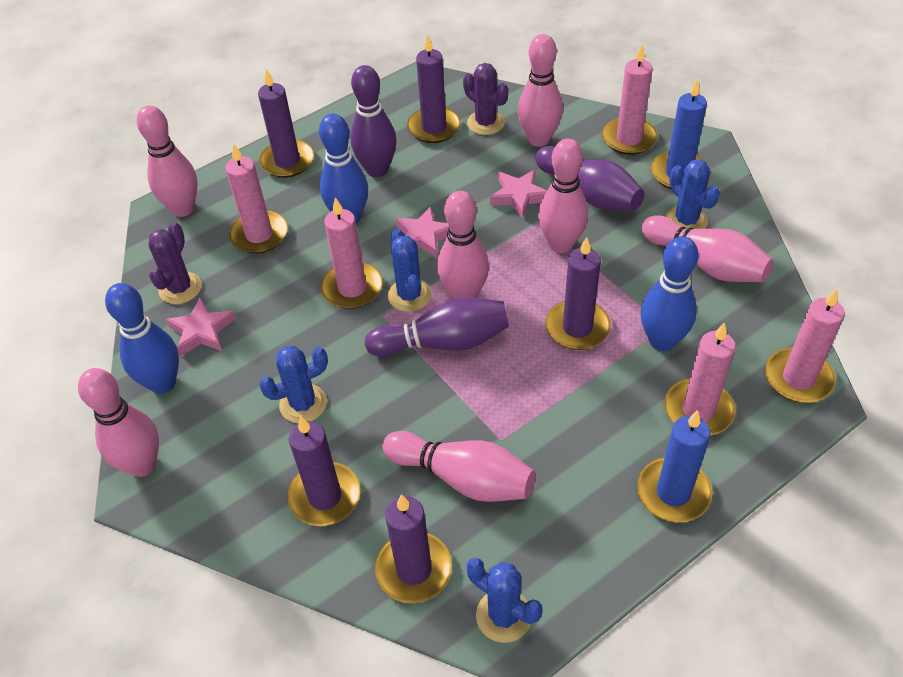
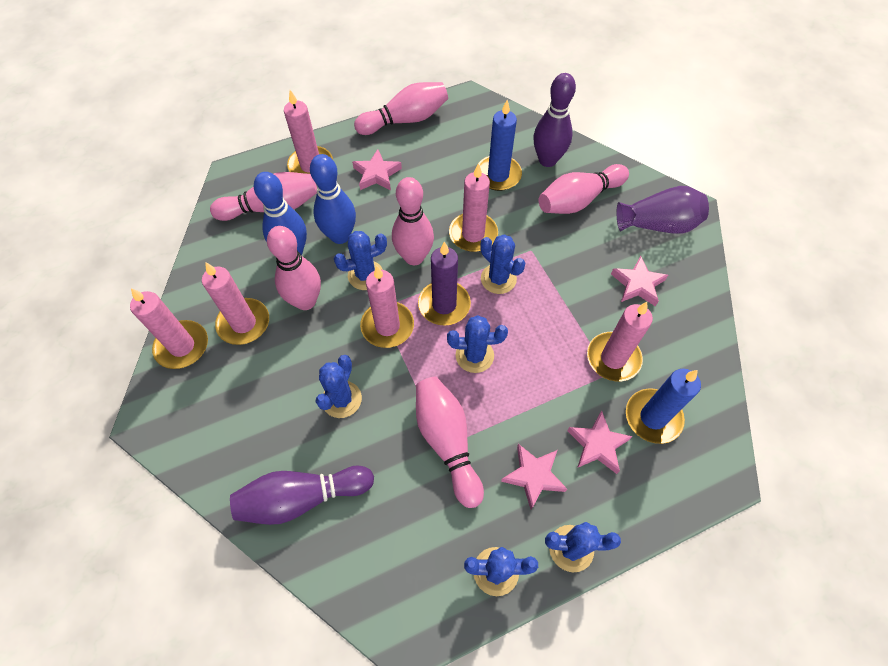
blue bowling pin: [105,283,179,394] [319,114,368,224] [641,236,699,351] = 3 -> [254,172,307,255] [310,154,356,244] = 2
blue cactus: [259,346,328,424] [388,229,432,312] [467,558,543,643] [666,159,720,229] = 4 -> [316,355,362,418] [334,231,387,290] [447,315,508,373] [464,547,538,596] [480,234,525,294] [545,522,621,572] = 6
pink bowling pin: [78,368,159,477] [137,105,198,217] [382,431,535,502] [437,191,489,299] [518,34,563,147] [538,139,588,253] [641,215,773,282] = 7 -> [210,172,317,221] [267,226,321,310] [354,82,448,135] [392,177,434,265] [416,377,484,508] [538,164,629,214] = 6
pink candle: [225,143,288,254] [321,197,383,309] [602,45,658,155] [664,322,736,435] [765,288,845,403] = 5 -> [130,288,208,369] [202,263,269,345] [284,90,333,174] [360,266,414,348] [449,163,498,252] [587,302,653,381] = 6
pink star: [166,298,236,356] [395,206,449,258] [490,169,547,219] = 3 -> [352,149,402,191] [501,444,567,509] [567,411,633,474] [611,256,668,306] = 4
purple bowling pin: [350,65,397,177] [365,297,509,357] [535,146,645,211] = 3 -> [230,465,374,525] [533,73,576,167] = 2
purple cactus: [148,222,202,304] [463,63,508,135] = 2 -> none = 0
purple candle: [258,69,314,178] [288,416,360,526] [375,494,452,603] [407,35,461,143] [546,237,611,350] = 5 -> [418,241,471,326] = 1
purple vase: none = 0 -> [616,186,709,234] = 1

